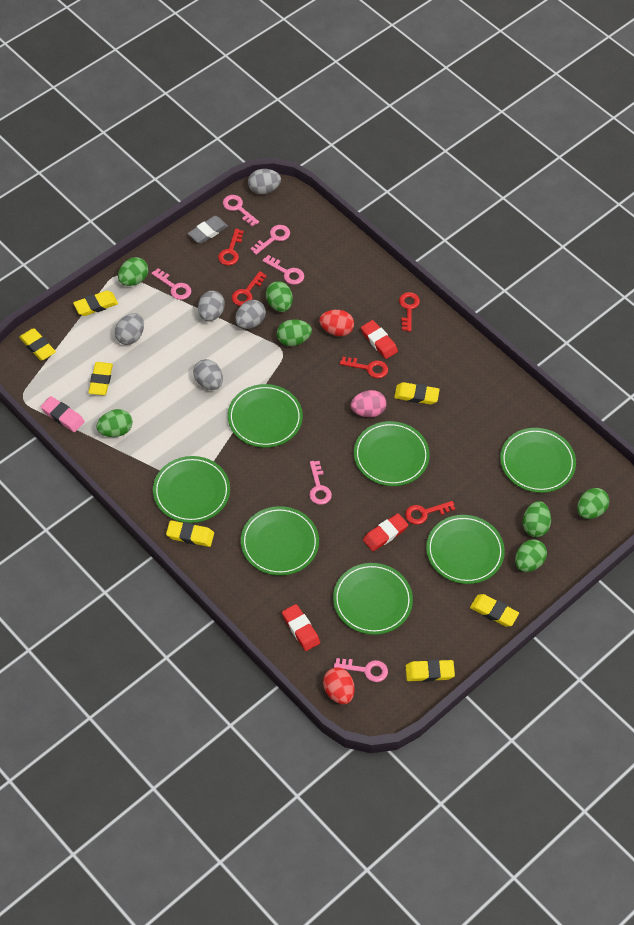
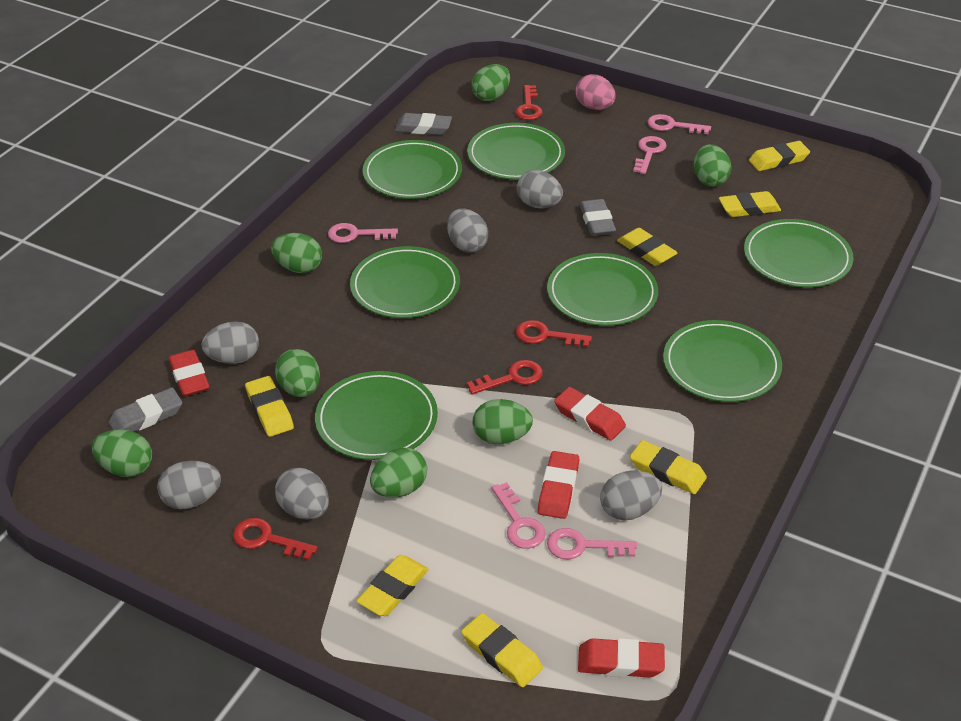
grey egg: [115,313,144,345] [193,359,223,390] [198,291,225,322] [235,300,266,329] [248,169,281,194] = 5 -> [157,461,221,510] [201,321,259,364] [275,468,329,519] [447,208,488,253] [517,170,563,208] [600,471,662,521] = 6
grey eraser: [188,216,228,244] = 1 -> [109,388,182,432] [395,113,452,135] [580,199,616,236] = 3
pink eraser: [41,396,85,432] = 1 -> none = 0
pink key: [151,268,191,300] [223,195,259,227] [250,225,290,255] [262,255,304,285] [309,461,332,505] [334,658,388,682] = 6 -> [328,223,398,243] [492,482,546,549] [547,528,637,559] [633,136,667,174] [648,114,711,134] = 5
red egg: [319,310,354,336] [323,667,355,704] = 2 -> none = 0
red eraser: [282,604,320,651] [361,320,398,359] [363,513,408,551] = 3 -> [169,350,210,397] [538,451,579,519] [554,387,626,441] [578,638,665,678] = 4
red key: [218,229,244,266] [232,271,267,306] [340,357,388,378] [399,292,420,332] [405,501,455,525] = 5 -> [233,518,318,561] [467,360,543,395] [515,85,542,120] [516,320,592,348] = 4

